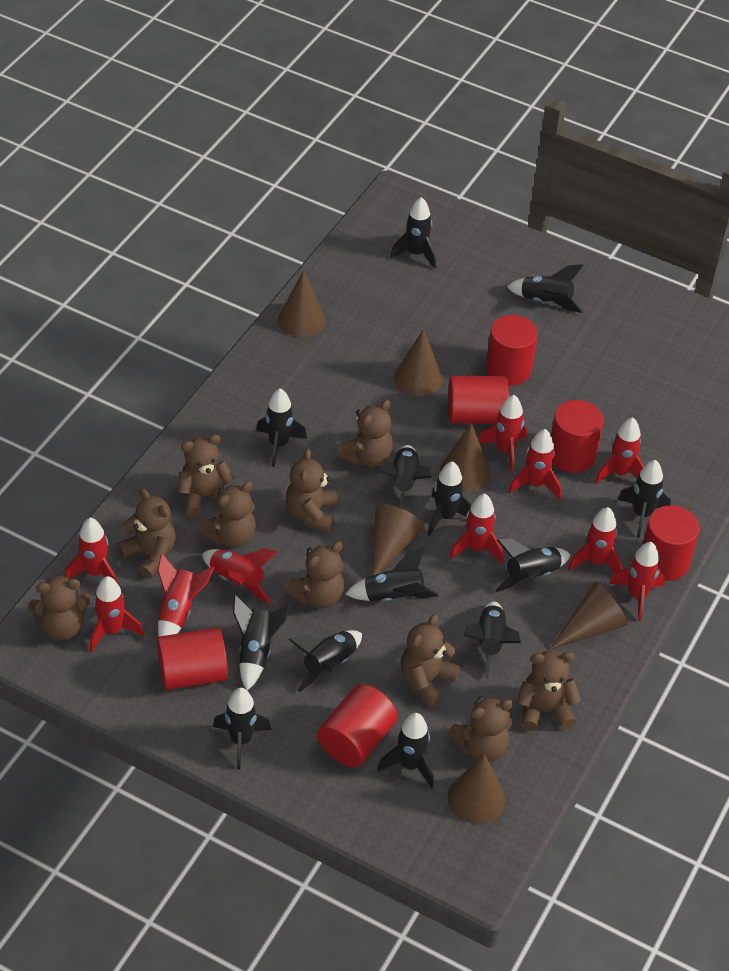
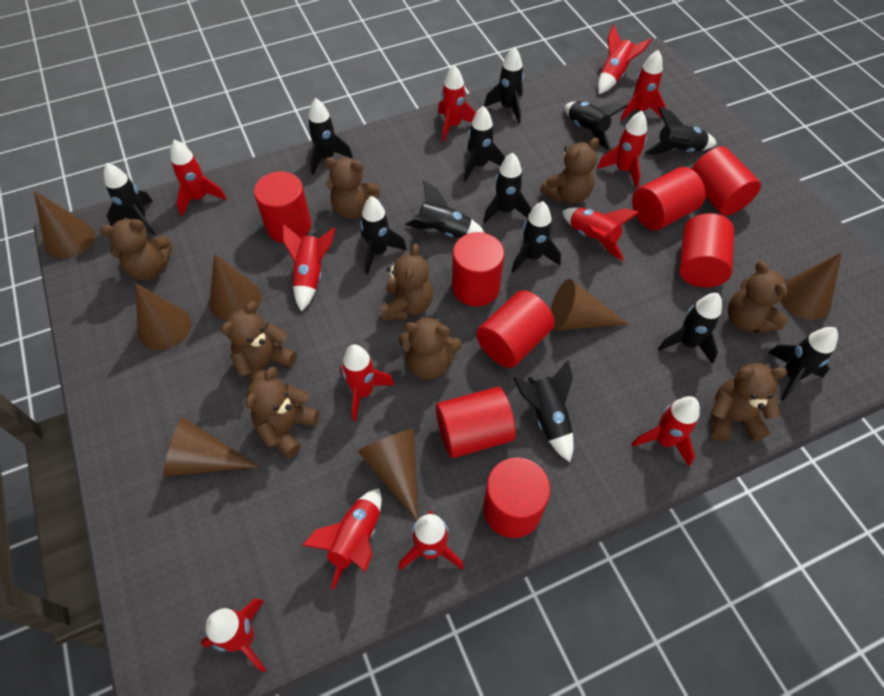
brown cone: [278,270,326,337] [371,504,425,576] [394,329,443,397] [440,423,491,492] [448,754,506,824] [550,581,628,650] = 6 -> [34,191,94,259] [135,283,191,350] [163,417,259,476] [209,254,261,321] [358,428,418,521] [551,279,629,330] [780,252,842,320] = 7
brown teddy bear: [28,575,92,640] [117,489,176,578] [178,434,235,517] [198,482,256,548] [284,542,344,609] [286,448,337,533] [336,400,393,467] [401,614,460,707] [448,696,513,762] [517,650,581,731] = 10 -> [100,219,172,280] [221,301,297,382] [245,367,319,458] [324,157,380,219] [381,244,433,321] [399,315,462,379] [540,138,599,204] [711,363,787,441] [728,261,788,333] = 9
red cylinder: [157,628,228,690] [317,684,398,767] [448,376,509,424] [486,315,538,386] [551,400,603,473] [643,505,700,581] = 6 -> [254,171,311,243] [436,387,516,458] [452,232,504,307] [476,290,555,368] [483,457,550,538] [632,167,705,231] [679,213,734,288] [692,146,761,216] = 8
red rocket: [65,517,118,584] [90,576,144,652] [158,553,214,637] [202,548,278,604] [449,493,504,563] [479,395,528,473] [508,429,561,500] [568,507,623,572] [595,417,644,484] [609,542,665,621] = 10 -> [170,140,227,216] [201,598,266,673] [283,224,335,312] [302,488,382,590] [340,345,395,421] [398,511,464,570] [438,65,476,142] [562,207,640,261] [597,111,647,188] [598,25,652,94] [620,50,665,121] [632,396,700,466] = 12

